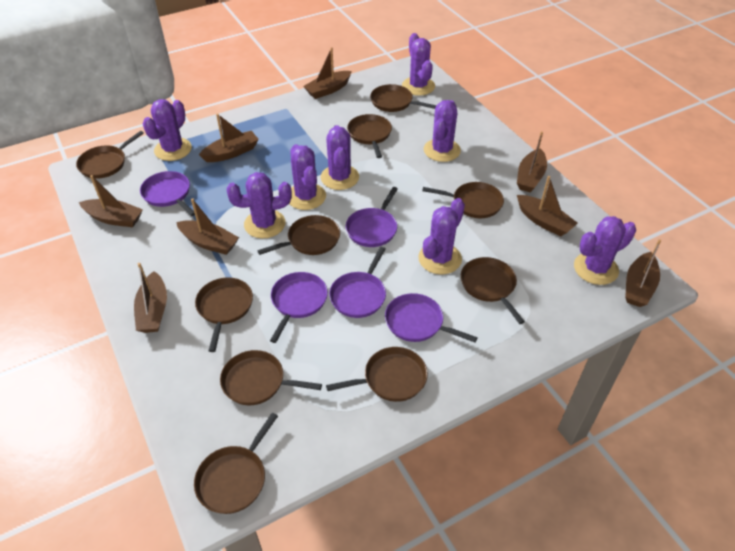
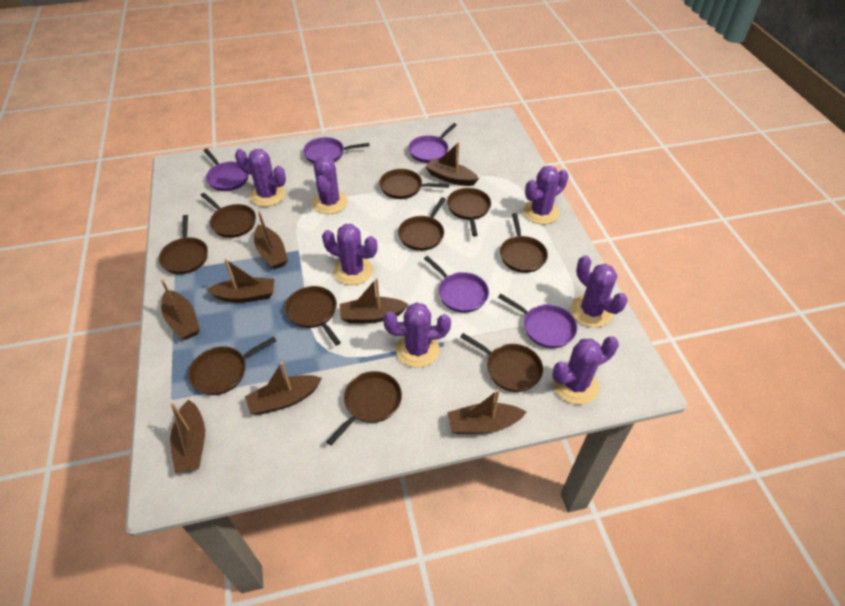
purple cactus: [142,99,192,161] [226,172,292,239] [289,144,326,210] [321,125,359,190] [402,33,435,96] [418,198,465,275] [424,100,461,162] [574,216,636,285] = 8 -> [235,149,286,207] [312,155,348,214] [322,224,377,285] [383,302,451,368] [523,166,569,224] [552,336,619,405] [571,255,627,327] = 7

